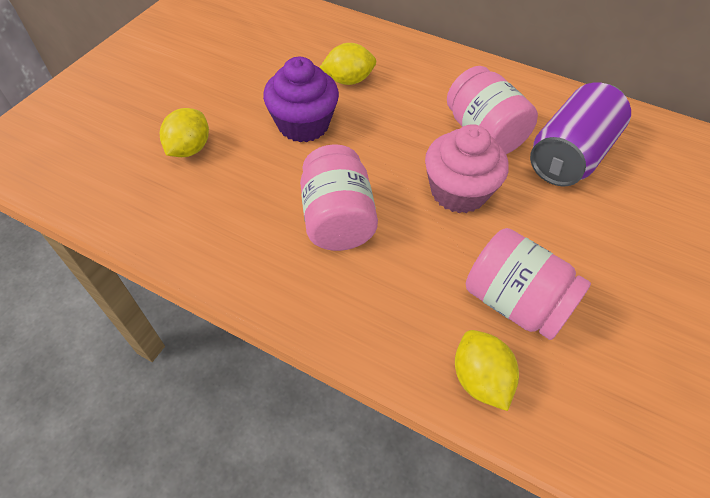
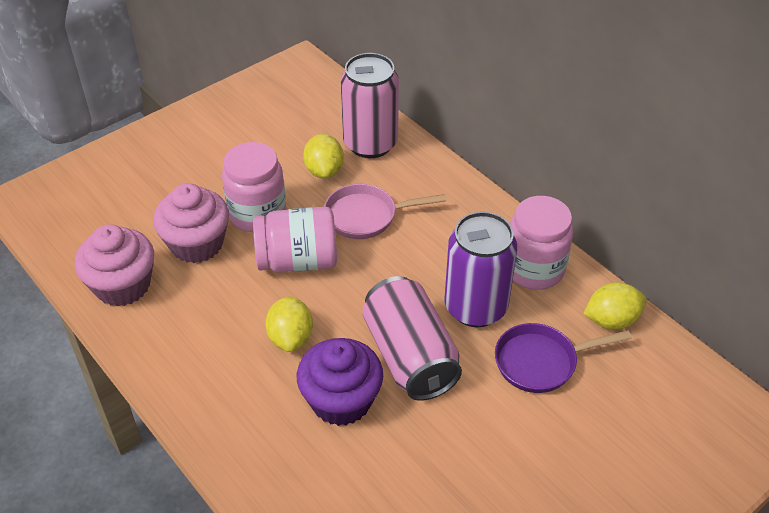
pink can: none = 0 -> [341,53,399,158] [363,276,462,401] = 2
pink cupcake: [425,124,509,213] = 1 -> [74,224,154,307] [153,183,229,263] = 2
pink pan: none = 0 -> [324,184,446,239] = 1
purple pan: none = 0 -> [495,323,632,393] = 1

